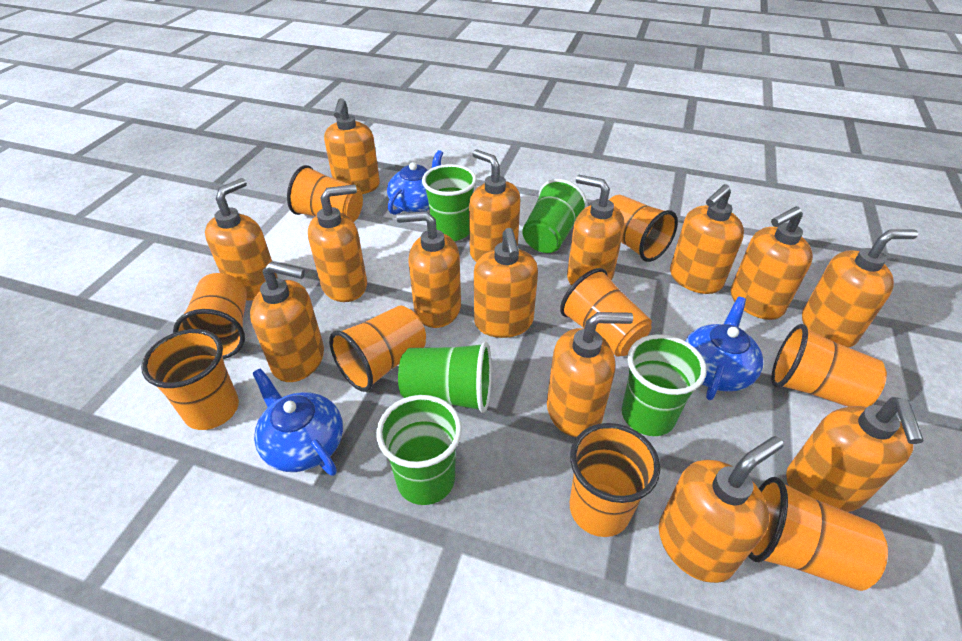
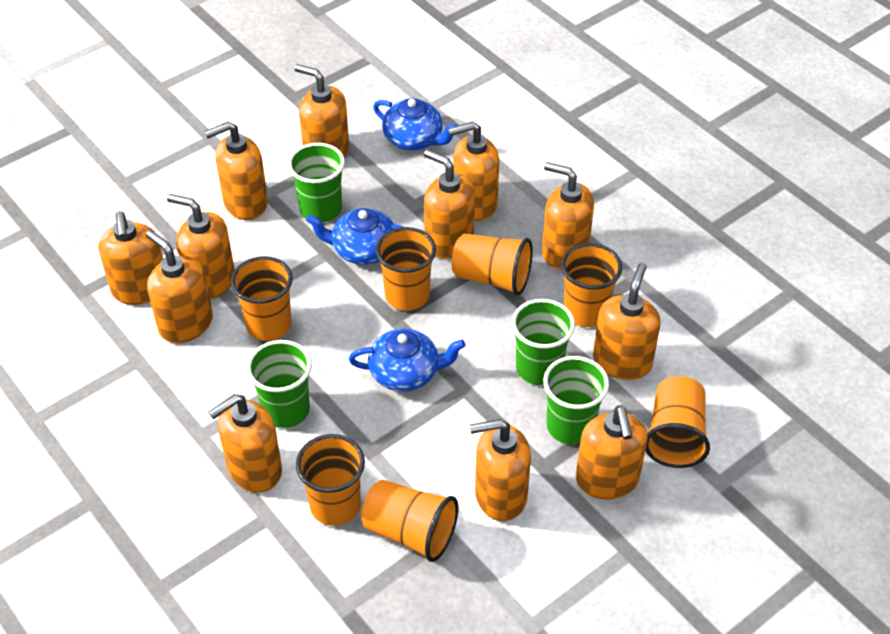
green cup: [376,395,462,505] [398,342,492,413] [422,164,477,241] [522,179,588,253] [622,334,707,436] = 5 -> [246,340,312,428] [288,143,345,222] [512,299,575,385] [543,356,609,444] = 4
orange cup: [141,329,239,430] [173,273,247,359] [287,165,363,222] [329,305,426,392] [560,268,652,357] [570,423,660,537] [609,195,678,262] [748,477,888,591] [771,324,887,407] = 9 -> [231,256,293,341] [296,434,365,526] [361,480,458,562] [376,227,436,311] [451,233,533,296] [561,243,622,327] [645,376,710,468] = 7
orange soap dispenser: [205,178,278,301] [250,262,324,382] [308,184,367,302] [324,98,380,194] [396,211,461,328] [469,150,521,262] [474,228,538,338] [547,312,633,437] [567,175,624,286] [659,436,784,583] [670,184,744,294] [731,206,813,320] [786,397,924,512] [802,229,918,348] = 14 -> [98,211,163,305] [146,230,213,343] [167,194,235,300] [204,122,268,220] [208,394,282,492] [295,64,349,158] [424,149,475,259] [448,122,499,221] [470,419,531,521] [542,162,594,269] [576,405,648,499] [593,263,661,380] = 12

